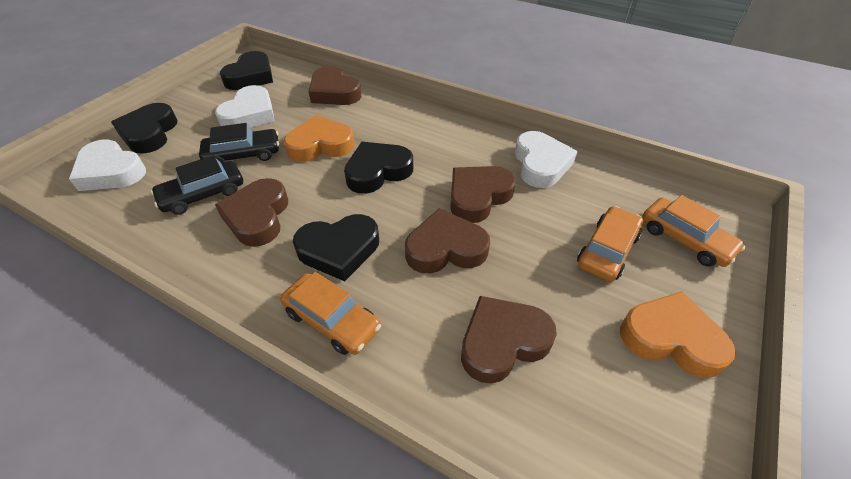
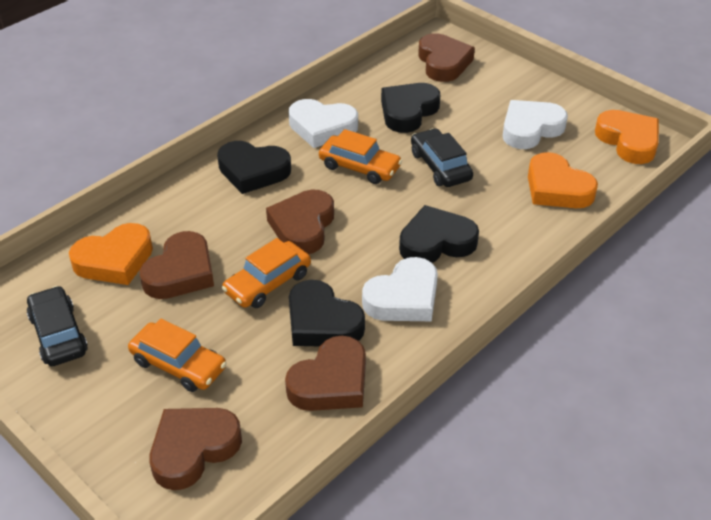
orange heart: [284,115,355,162] [620,291,736,378] = 2 -> [69,223,153,285] [528,152,598,208] [595,110,659,164] = 3

